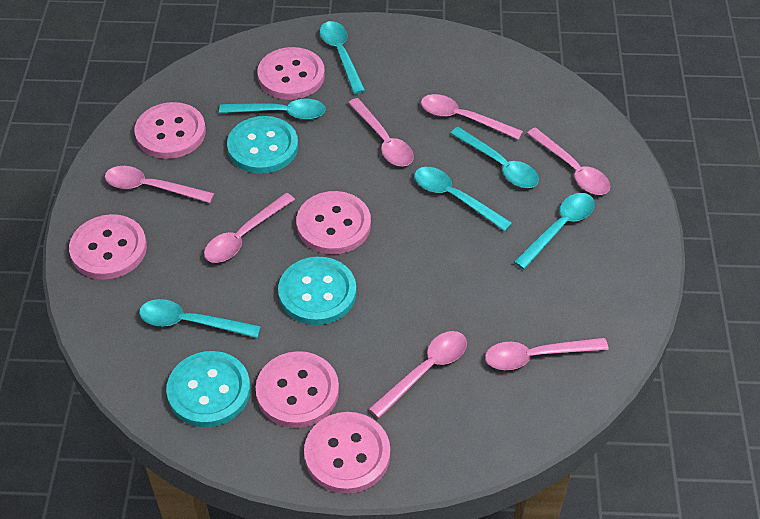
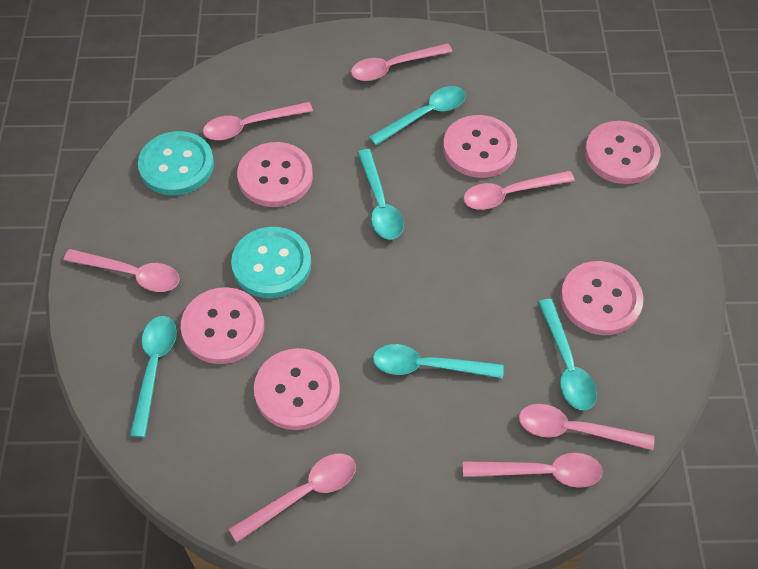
turquoise button: [166,351,251,427] [227,116,298,174] [278,257,357,325] = 3 -> [138,131,214,195] [231,227,311,298] = 2
turquoise spoon: [139,299,261,338] [219,99,326,120] [320,21,365,94] [414,167,512,231] [450,127,539,188] [514,193,595,269] = 6 -> [130,316,177,438] [357,149,404,240] [369,86,466,146] [373,344,504,378] [538,299,597,410] = 5

